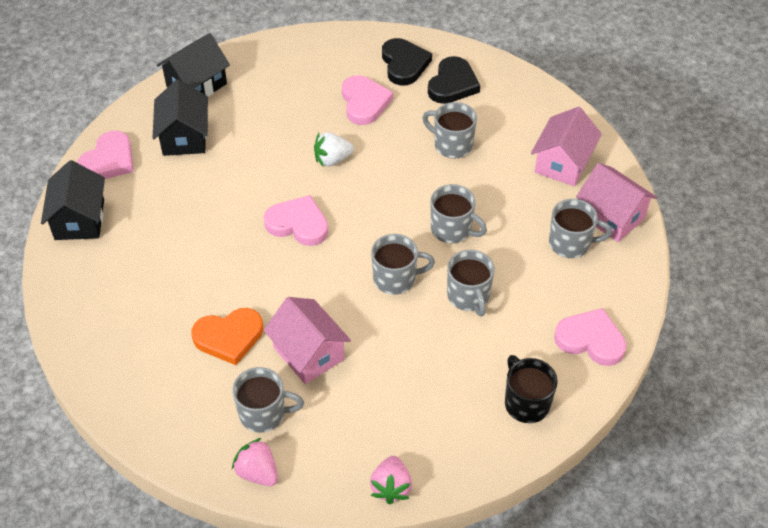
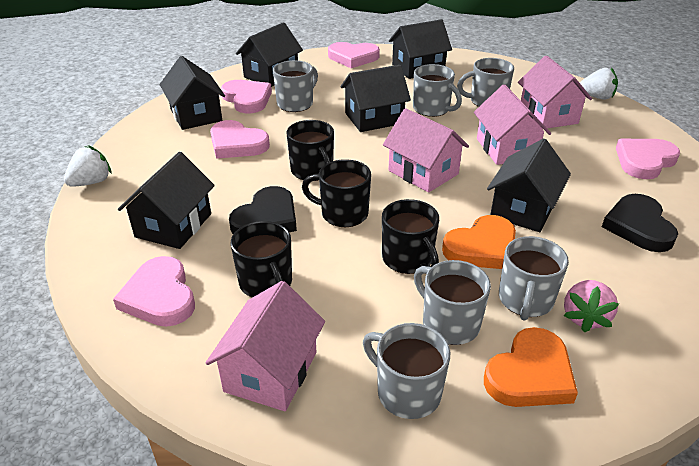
black house: [41,160,105,240] [153,79,208,156] [157,33,230,97] = 3 -> [118,152,215,249] [160,56,225,130] [236,22,303,87] [340,65,411,132] [389,19,452,79] [487,139,571,232] = 6
black mug: [505,355,558,423] = 1 -> [231,221,292,298] [286,120,334,181] [302,159,371,227] [382,199,439,274] = 4
orange heart: [191,308,263,365] = 1 -> [442,215,516,269] [484,327,578,407] = 2
pink heart: [77,131,133,179] [264,195,328,246] [342,75,393,125] [554,308,626,366] = 4 -> [113,256,195,327] [210,120,270,159] [221,80,272,113] [328,42,380,68] [616,139,680,179] = 5
pink house: [264,297,351,384] [531,107,602,186] [576,163,657,242] = 3 -> [206,281,325,411] [383,108,469,193] [474,84,551,165] [518,56,592,129] = 4
pink strawberry: [232,438,278,486] [370,456,412,504] = 2 -> [563,280,619,332] = 1
white strawberry: [314,132,354,167] = 1 -> [64,145,112,187] [580,68,618,100] = 2

